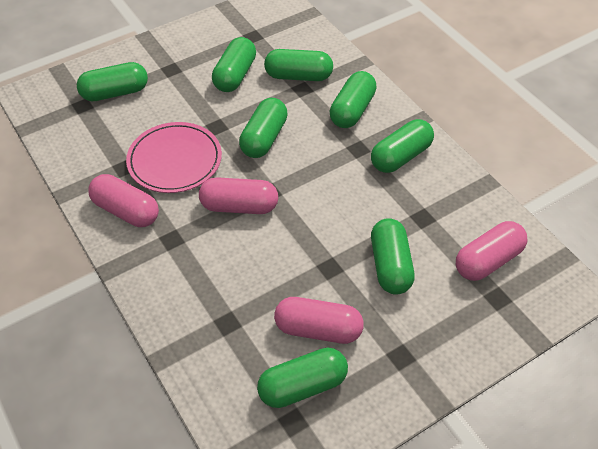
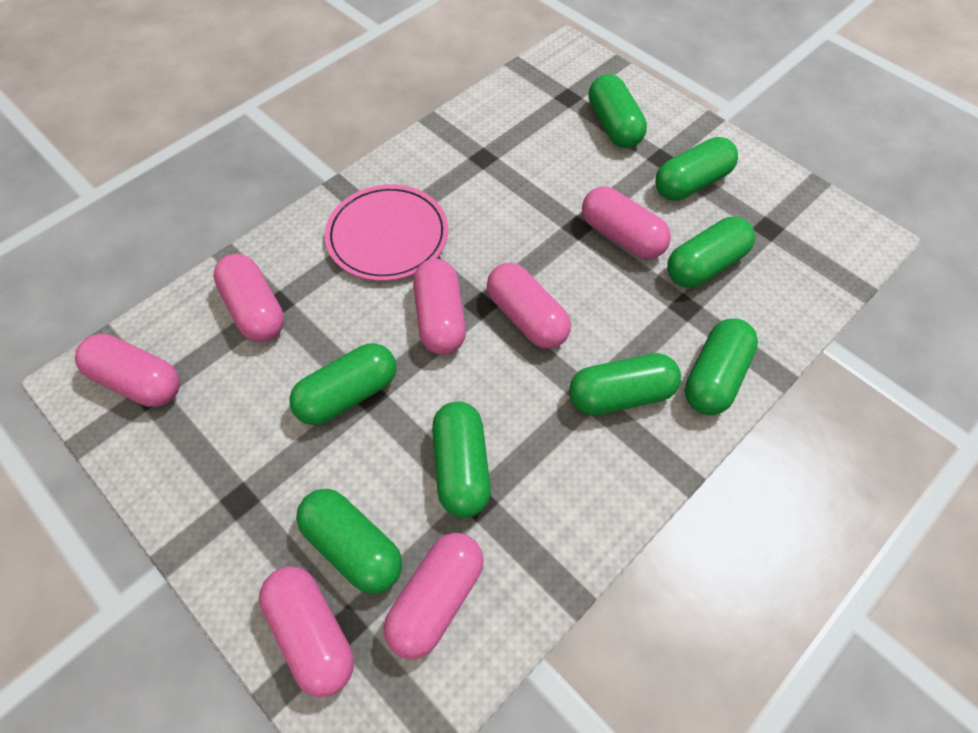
pink capsule: [88,174,159,227] [199,177,278,214] [274,297,364,344] [456,221,527,281] = 4 -> [75,334,180,407] [213,254,284,342] [259,566,354,697] [384,533,484,659] [413,259,466,355] [487,263,571,349] [582,186,671,259] = 7

